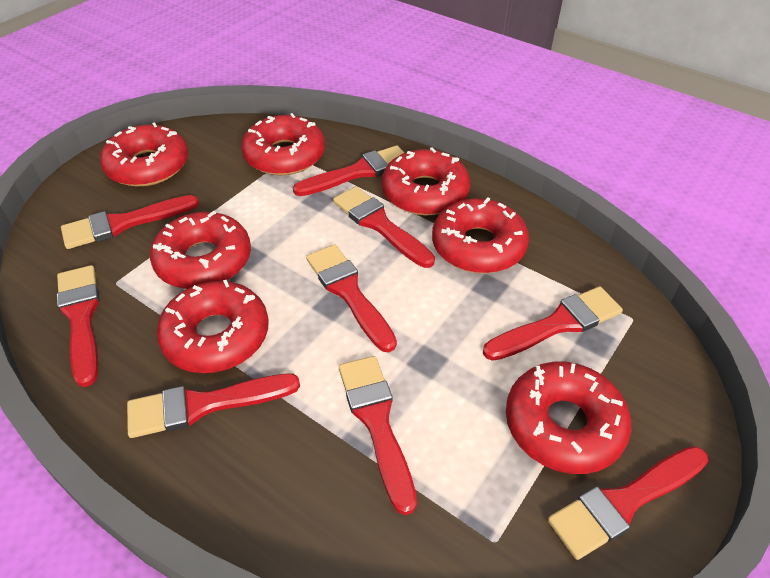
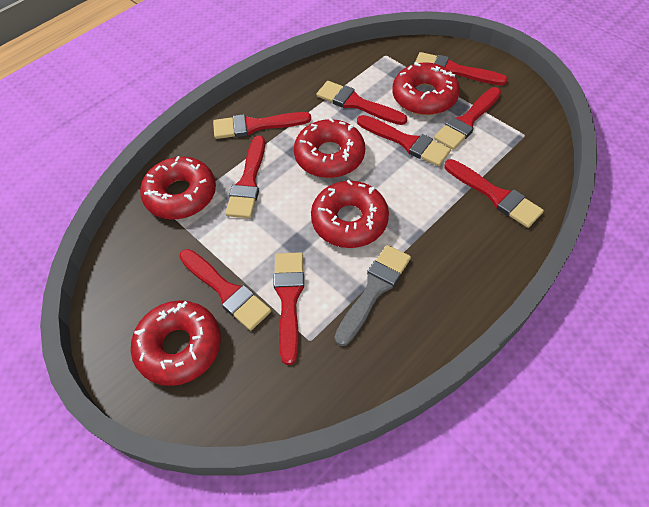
grey brush: none = 0 -> [335,245,411,346] = 1
red donut: [100,122,188,187] [150,211,251,289] [156,280,268,373] [241,113,325,175] [382,147,470,215] [432,198,529,273] [506,362,631,474] = 7 -> [131,300,221,386] [140,156,216,219] [294,118,365,178] [311,180,389,248] [392,62,460,115] = 5

